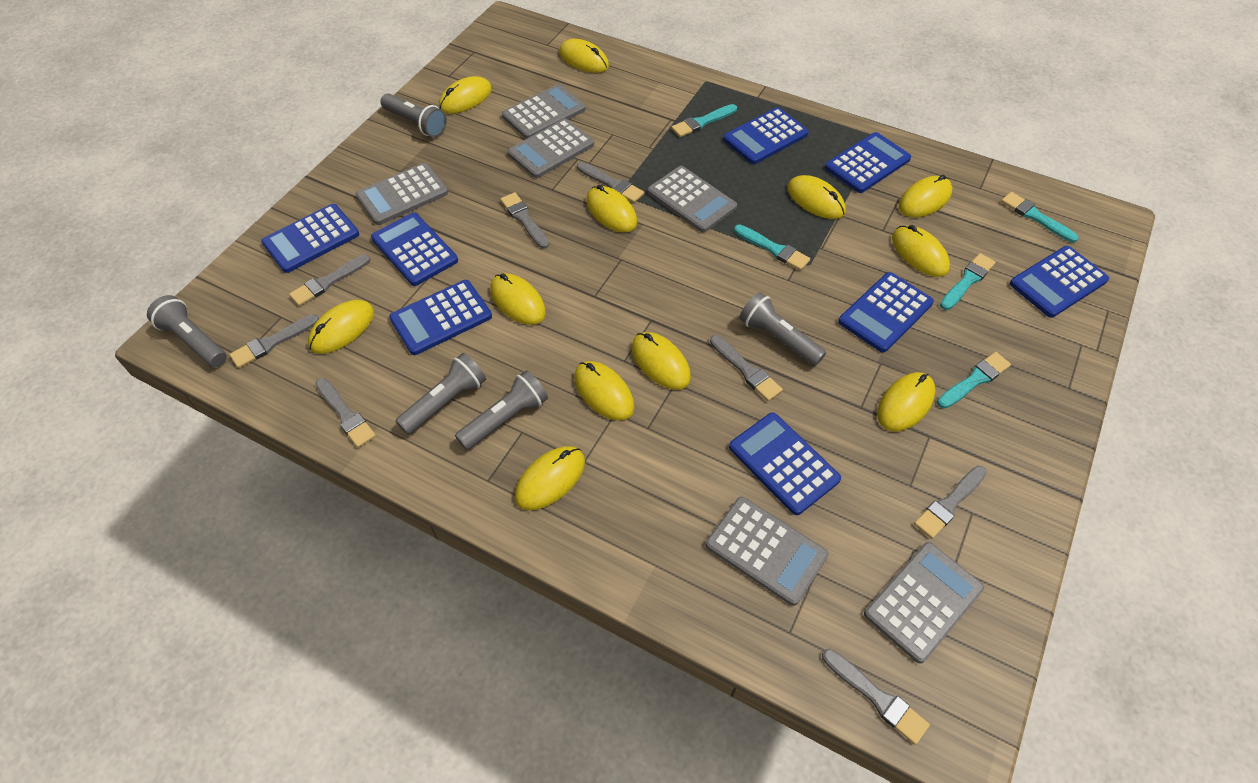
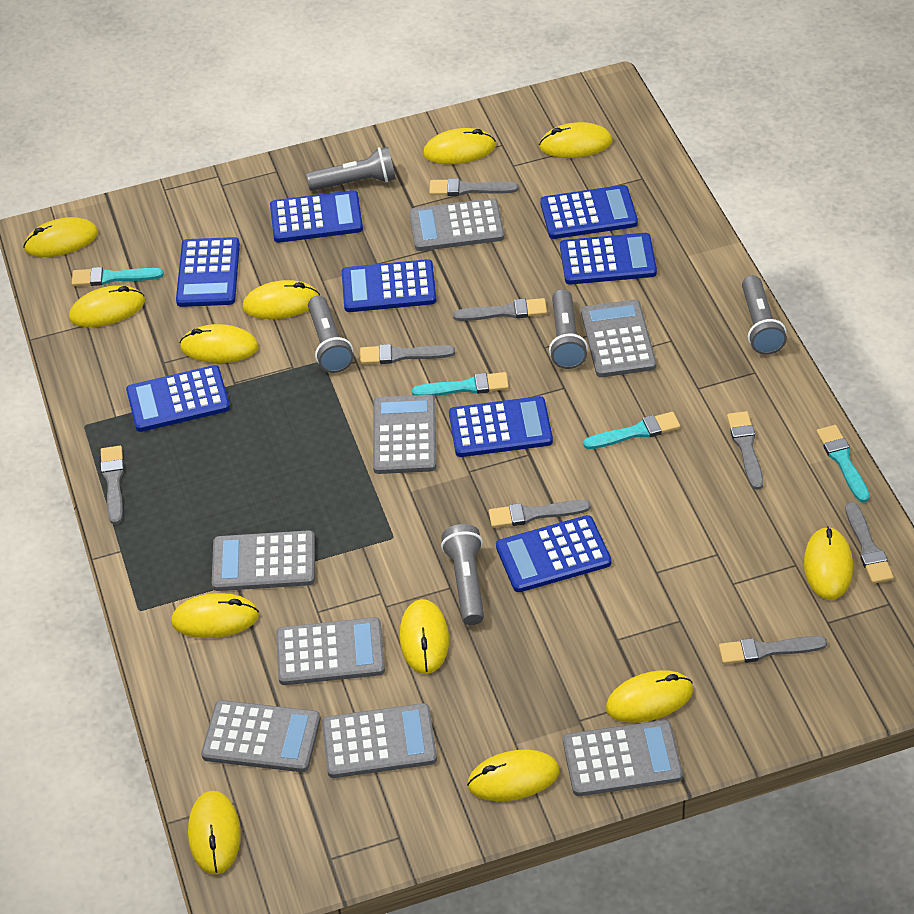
grey calculator: [356,163,448,225] [502,84,586,139] [508,118,594,178] [648,166,737,233] [706,497,829,606] [864,542,984,664] = 6 -> [201,700,321,772] [212,530,315,591] [276,617,385,685] [322,703,437,778] [373,395,436,474] [409,198,504,251] [563,720,683,796] [581,300,656,377] = 8
turquoise brush: [671,104,737,137] [734,224,810,271] [937,352,1011,409] [940,253,996,310] [1001,192,1079,243] = 5 -> [72,267,164,286] [412,372,509,396] [583,412,680,449] [816,425,870,503] = 4

